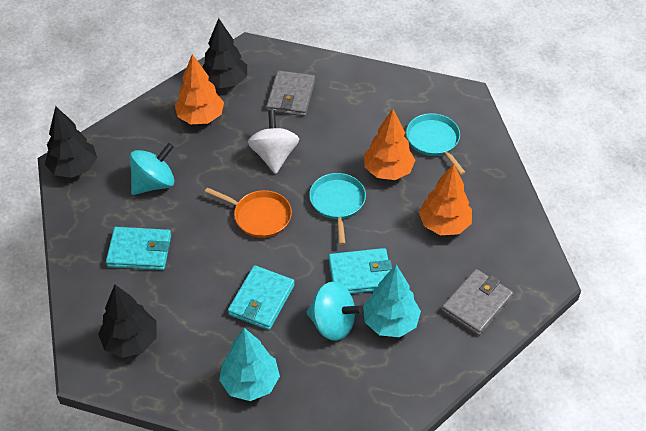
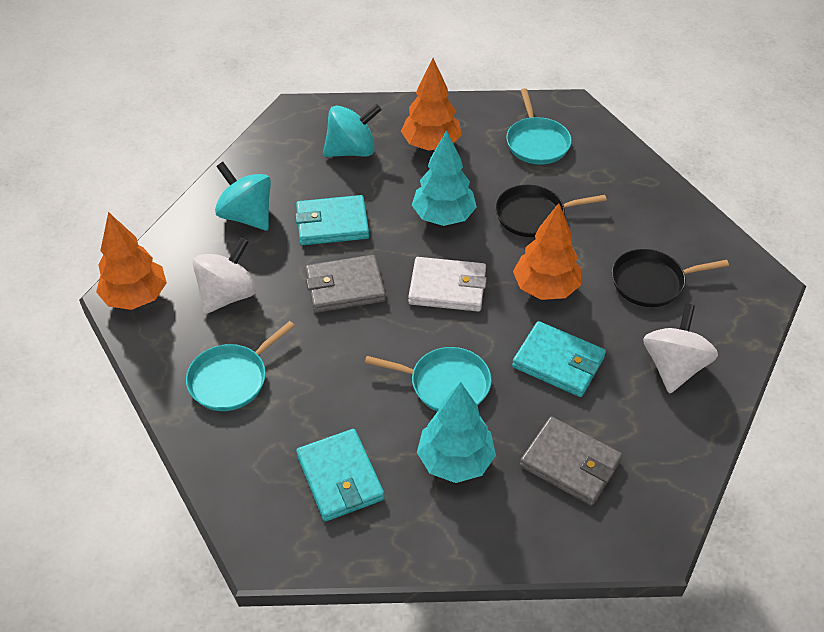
black pan: none = 0 -> [495,185,607,237] [612,249,729,307] = 2
black tree: [45,106,97,178] [98,284,157,358] [202,18,247,88] = 3 -> none = 0
orange pan: [205,187,292,238] = 1 -> none = 0
turquoise pan: [309,173,366,245] [406,113,466,175] = 2 -> [186,321,295,411] [365,347,492,412] [506,88,572,165] = 3
white spinning top: [248,110,299,174] = 1 -> [193,237,256,315] [643,304,718,394] = 2
white wallet: none = 0 -> [408,257,487,312] = 1

